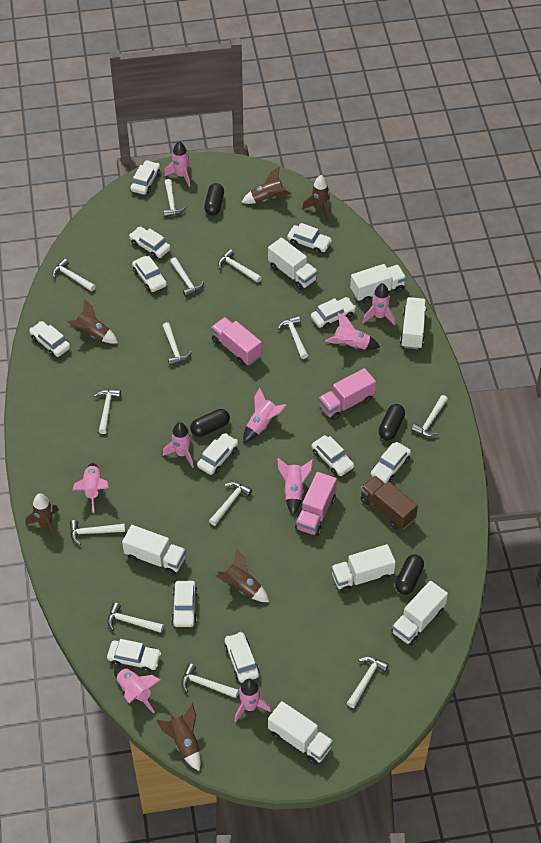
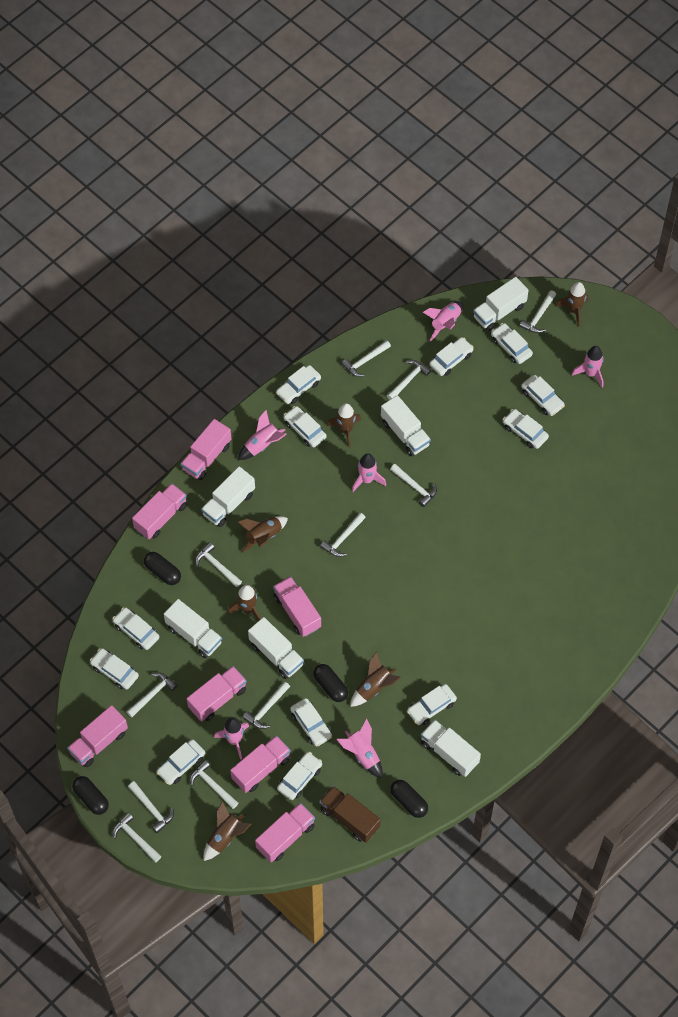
pink rocket: [73,463,109,513] [114,667,160,713] [163,422,194,468] [164,141,191,187] [234,679,272,723] [243,388,287,443] [277,458,313,515] [325,313,380,350] [363,283,396,325] = 9 -> [214,718,249,760] [238,410,287,460] [336,719,383,779] [352,453,386,492] [423,301,463,342] [572,346,604,388] = 6
pink truck: [211,317,262,366] [295,472,337,536] [319,368,376,421] = 3 -> [67,705,128,767] [132,483,187,539] [181,419,231,480] [187,666,247,722] [230,735,291,793] [255,803,315,863] [273,576,321,637] = 7
white hammer: [52,258,96,292] [70,520,125,545] [94,390,121,434] [107,603,164,633] [163,179,187,217] [163,322,192,366] [170,257,204,297] [181,663,239,698] [209,482,252,526] [218,249,262,283] [278,316,308,359] [347,656,389,708] [411,395,448,437] = 13 -> [113,813,161,862] [126,672,177,718] [128,781,174,833] [190,760,238,809] [195,542,242,587] [243,681,290,729] [320,513,366,557] [341,340,391,377] [387,360,431,400] [390,464,437,507] [519,290,556,333] = 11
white truck: [122,525,186,576] [268,237,318,290] [268,701,333,765] [331,544,396,593] [350,264,406,304] [391,581,448,646] [400,297,427,349] = 7 -> [164,599,222,658] [201,467,255,527] [248,617,304,679] [381,395,431,456] [421,720,481,777] [473,277,529,331] = 6

